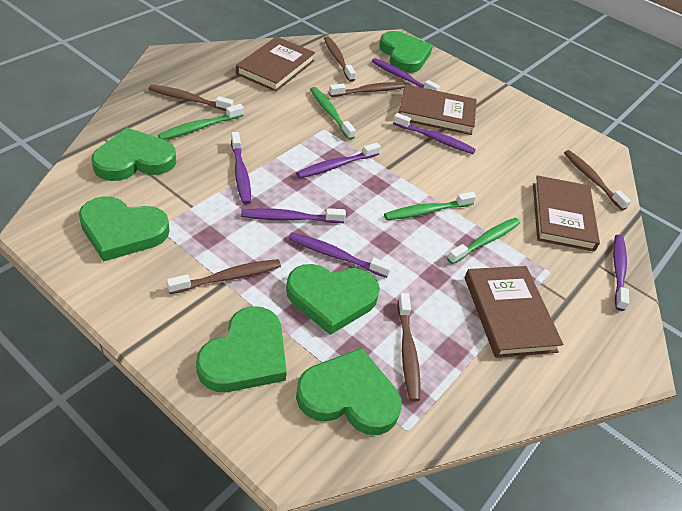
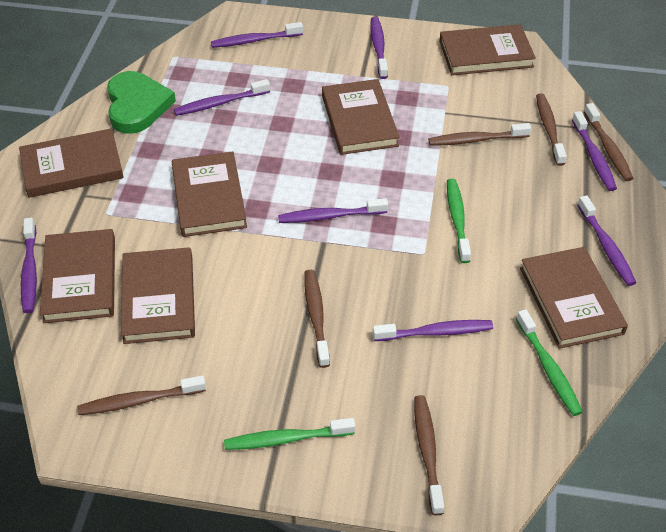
brown book: [236,37,315,92] [399,84,477,135] [465,266,563,358] [533,175,600,252] = 4 -> [19,129,124,198] [40,229,115,323] [121,247,195,344] [172,151,247,237] [322,79,400,155] [439,24,536,75] [520,247,628,349] = 7
green heart: [79,196,170,262] [91,128,176,181] [196,306,287,392] [286,264,380,335] [296,348,402,435] [379,31,433,73] = 6 -> [107,71,176,133] = 1
green toothbrush: [158,104,244,140] [310,87,356,140] [384,192,476,220] [447,218,520,264] = 4 -> [224,418,355,450] [447,179,471,263] [516,309,582,416] = 3
purple toothbrush: [231,132,251,204] [241,208,346,223] [288,232,392,278] [296,143,381,178] [372,58,440,91] [393,113,476,154] [613,235,629,311] = 7 -> [21,218,37,313] [174,79,270,116] [211,22,303,48] [278,198,388,223] [370,17,388,79] [373,320,493,341] [572,111,617,191] [578,195,636,286] = 8

